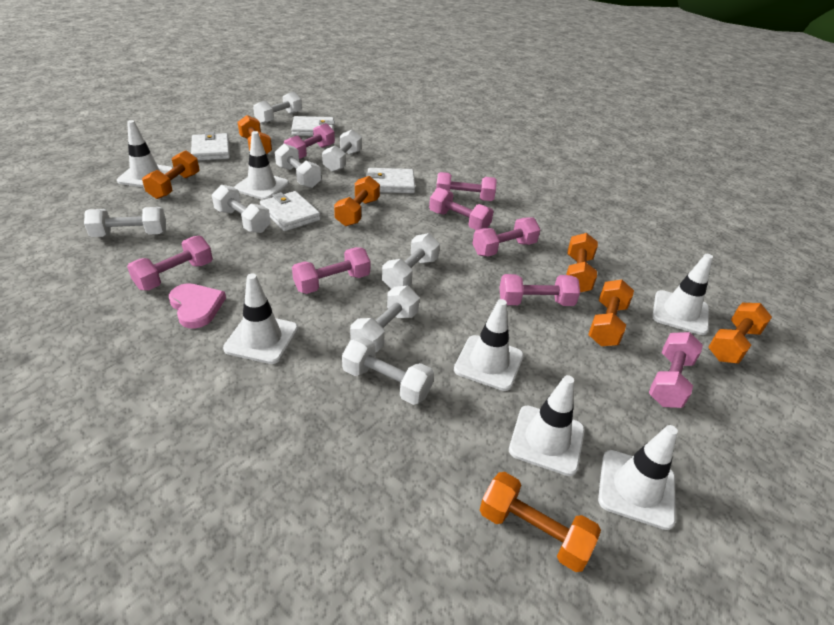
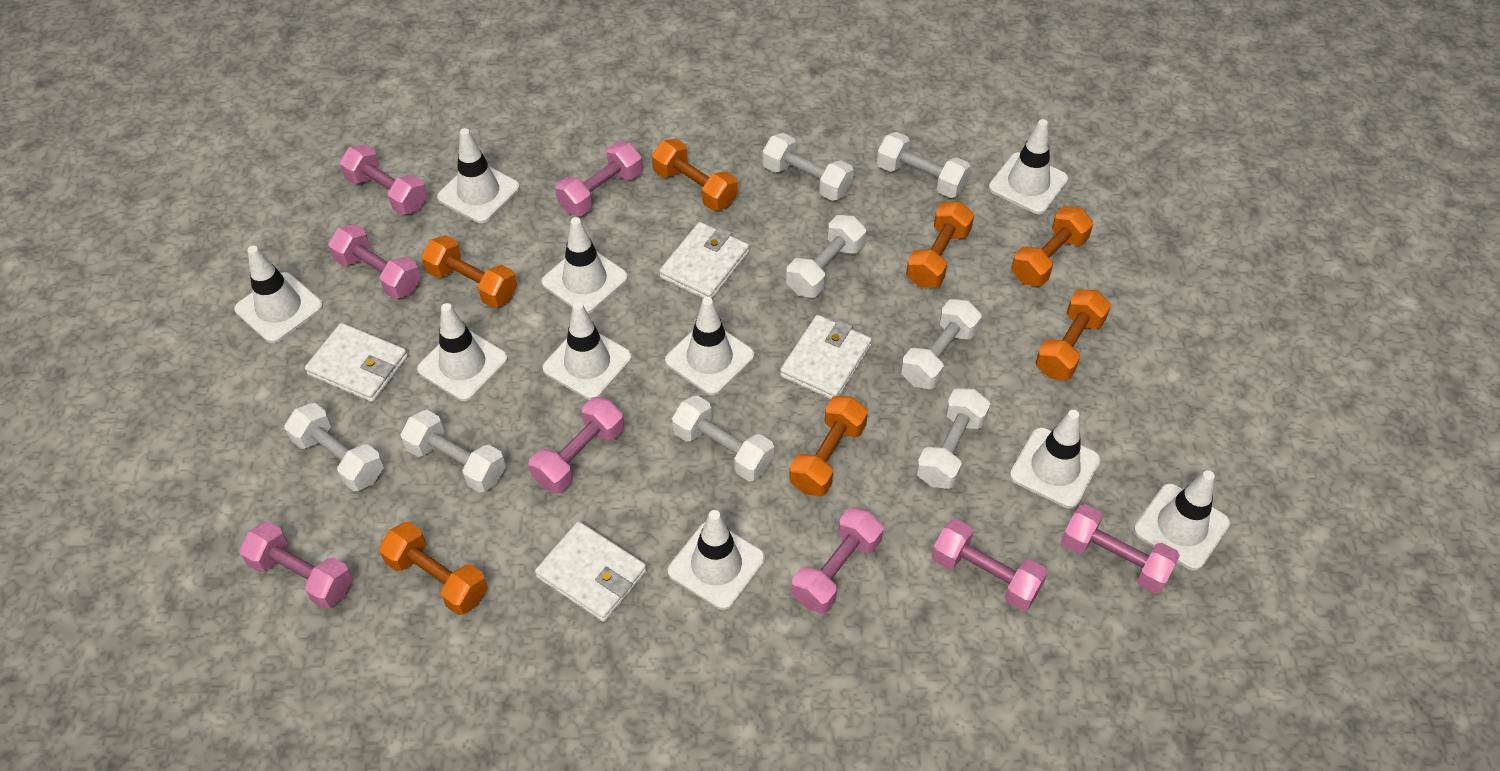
pink heart: [169,283,226,329] = 1 -> none = 0
white traffic cone: [117,120,173,187] [223,273,298,364] [234,131,289,200] [454,299,524,391] [509,375,585,476] [598,425,678,530] [652,254,713,335] = 7 -> [234,246,323,343] [417,303,508,401] [437,128,520,223] [542,217,628,314] [542,302,632,400] [665,297,754,395] [668,510,765,610] [989,119,1068,214] [1010,410,1100,508] [1134,470,1230,570] = 10

